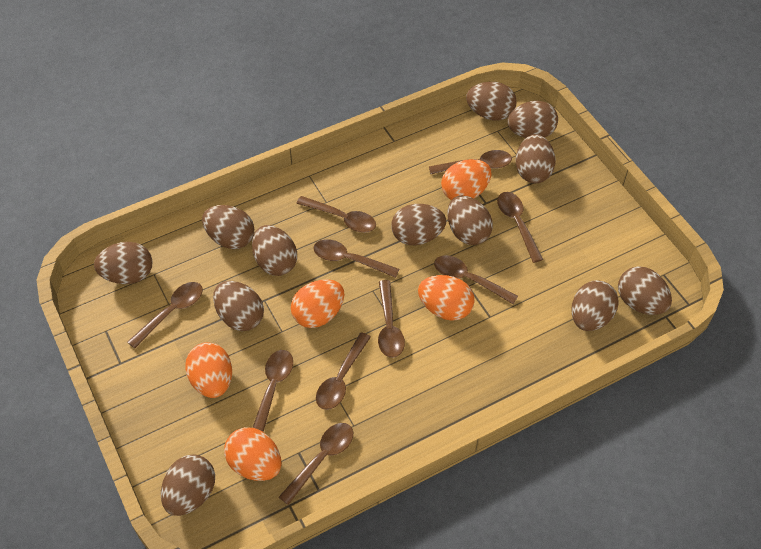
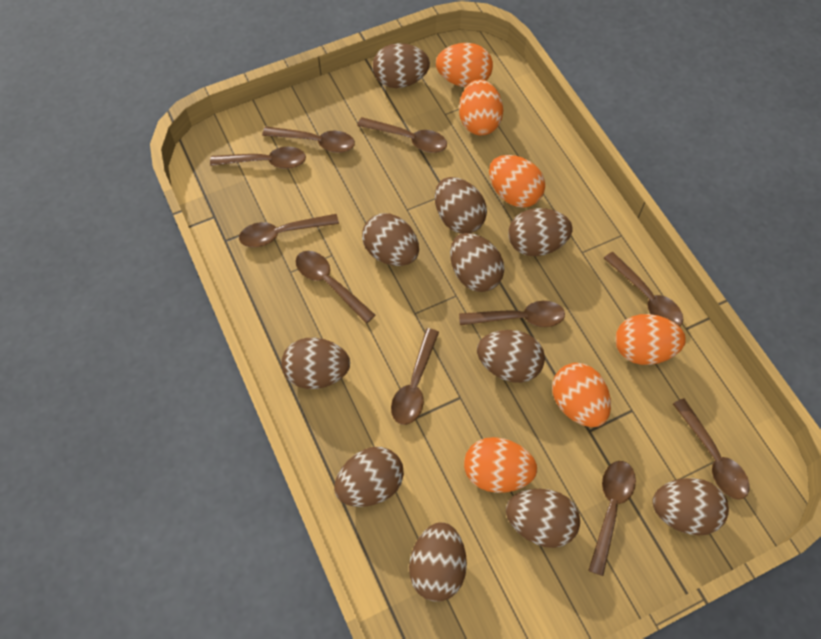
brown egg: [94,242,153,284] [161,454,215,516] [202,205,254,249] [213,281,264,331] [252,225,297,276] [391,204,446,245] [447,195,493,245] [466,82,517,120] [507,101,558,138] [516,134,556,183] [571,280,619,331] [618,266,672,315] = 12 -> [281,338,350,389] [334,447,404,507] [362,213,419,266] [373,43,430,88] [409,522,467,601] [435,177,487,234] [450,233,504,292] [477,330,545,383] [506,489,580,548] [508,208,572,256] [653,478,729,536] = 11
orange egg: [185,342,232,398] [224,427,282,481] [291,279,344,328] [418,275,475,321] [441,159,491,200] = 5 -> [436,43,493,87] [459,79,503,135] [464,437,537,493] [489,155,545,208] [552,363,611,427] [615,314,686,365] = 6

